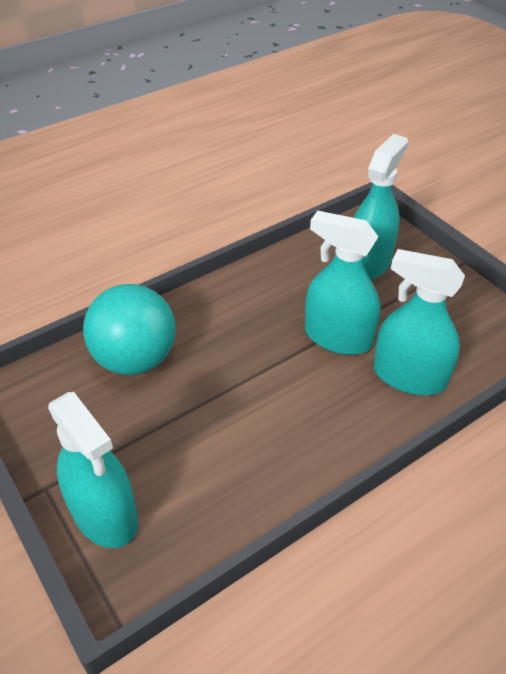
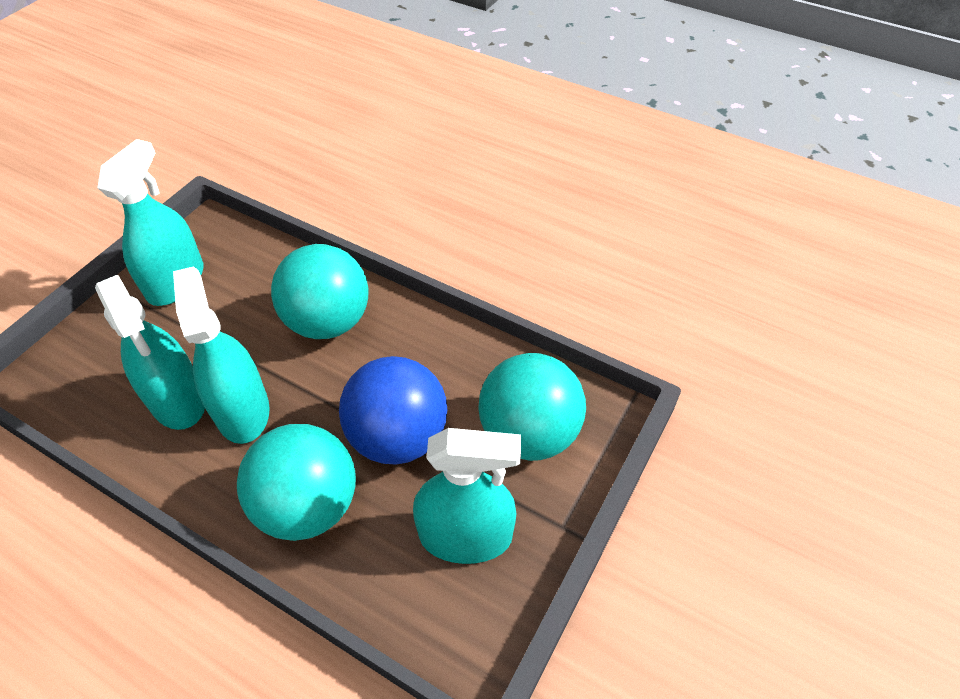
blue ball: none = 0 -> [339,356,448,465] = 1
turquoise ball: [83,284,176,375] = 1 -> [237,424,356,541] [271,244,368,339] [478,353,586,461] = 3

